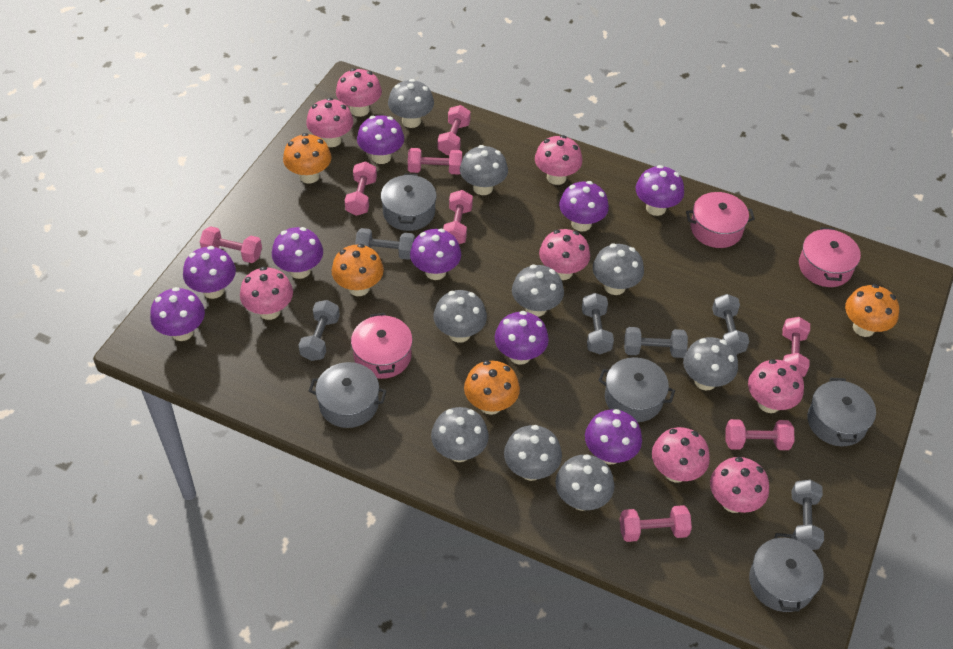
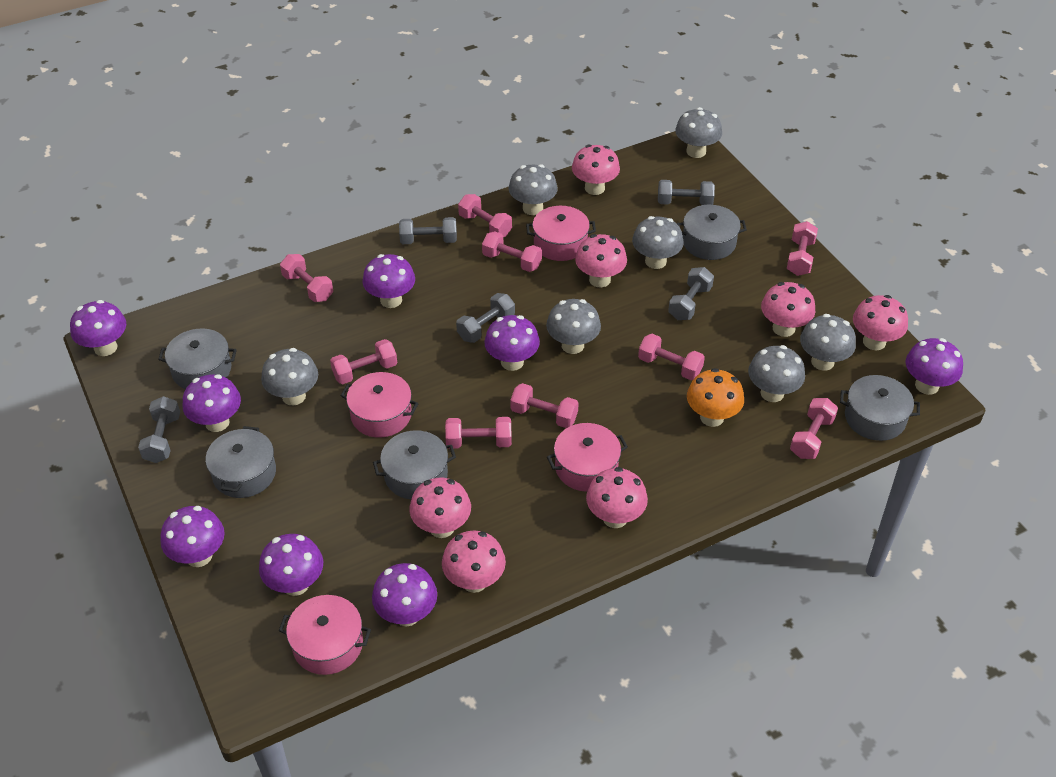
grey dumbbell: [299,300,340,361] [355,228,415,260] [582,293,614,354] [624,327,688,358] [712,294,750,354] [792,480,824,550] = 6 -> [138,396,180,463] [399,217,457,244] [456,293,515,343] [658,180,715,205] [668,267,714,320] = 5
grey mushroom: [388,79,434,128] [431,407,489,462] [434,290,487,343] [460,145,508,195] [504,425,562,481] [512,264,564,317] [555,454,614,511] [593,244,644,295] [683,337,738,390] = 9 -> [261,348,318,405] [509,164,558,215] [546,299,601,354] [632,216,684,269] [675,107,722,158] [748,345,805,402] [800,314,856,371] = 7
orange mushroom: [283,133,332,184] [332,244,384,296] [464,361,520,415] [845,284,899,337] = 4 -> [687,368,744,427] = 1
pink dumbbell: [200,226,262,263] [345,161,377,216] [408,148,462,175] [438,105,471,155] [443,190,473,244] [620,505,692,542] [725,419,794,450] [782,317,810,377] = 8 -> [280,254,333,302] [330,339,397,384] [445,417,512,449] [458,194,512,237] [482,231,542,272] [510,383,579,428] [638,334,705,380] [787,221,818,276] [790,398,838,459] = 9
pink mushroom: [240,267,293,320] [306,98,353,147] [336,68,382,117] [535,135,582,185] [539,229,590,280] [652,427,710,483] [710,457,769,513] [748,359,804,413] = 8 -> [409,478,471,538] [442,531,506,593] [572,144,620,195] [575,234,627,287] [586,467,648,528] [761,282,815,337] [853,295,908,350] = 7
pink pot: [351,313,413,379] [686,192,755,248] [799,227,861,287] = 3 -> [279,595,371,675] [340,372,419,438] [526,206,596,261] [547,423,628,492] = 4
purple mushroom: [150,287,205,341] [183,246,236,299] [272,227,323,279] [357,115,404,164] [410,229,461,280] [495,311,549,365] [559,181,609,232] [585,409,642,464] [636,165,684,216] = 9 -> [70,300,126,356] [160,506,225,567] [183,374,241,432] [259,534,323,596] [363,254,415,308] [372,563,437,626] [484,315,540,371] [906,338,963,395] = 8

